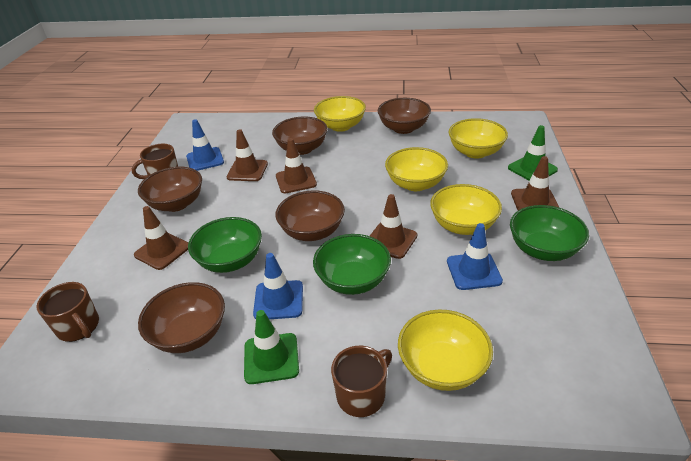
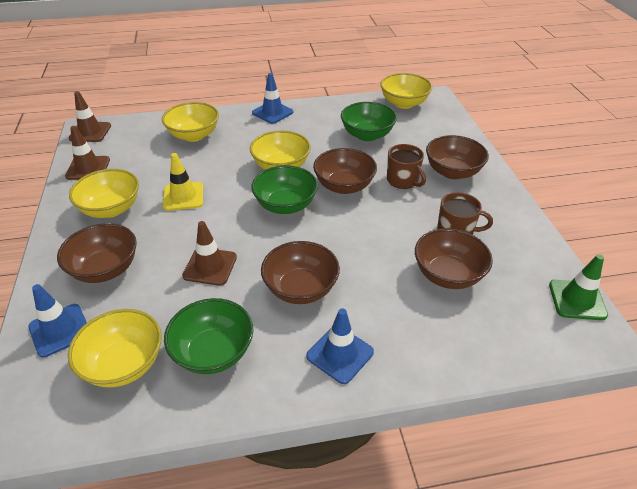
brown mug: [37,282,99,342] [132,144,178,179] [331,346,392,417] = 3 -> [387,144,426,189] [437,192,493,235] = 2
brown traffic cone: [134,206,188,270] [227,129,268,181] [276,138,317,193] [370,194,417,259] [511,156,560,211] = 5 -> [65,126,110,180] [68,91,111,142] [182,221,237,286] = 3
green traffic cone: [244,310,299,384] [508,125,558,180] = 2 -> [549,254,608,320] = 1
yellow traffic cone: none = 0 -> [162,153,203,211] = 1

